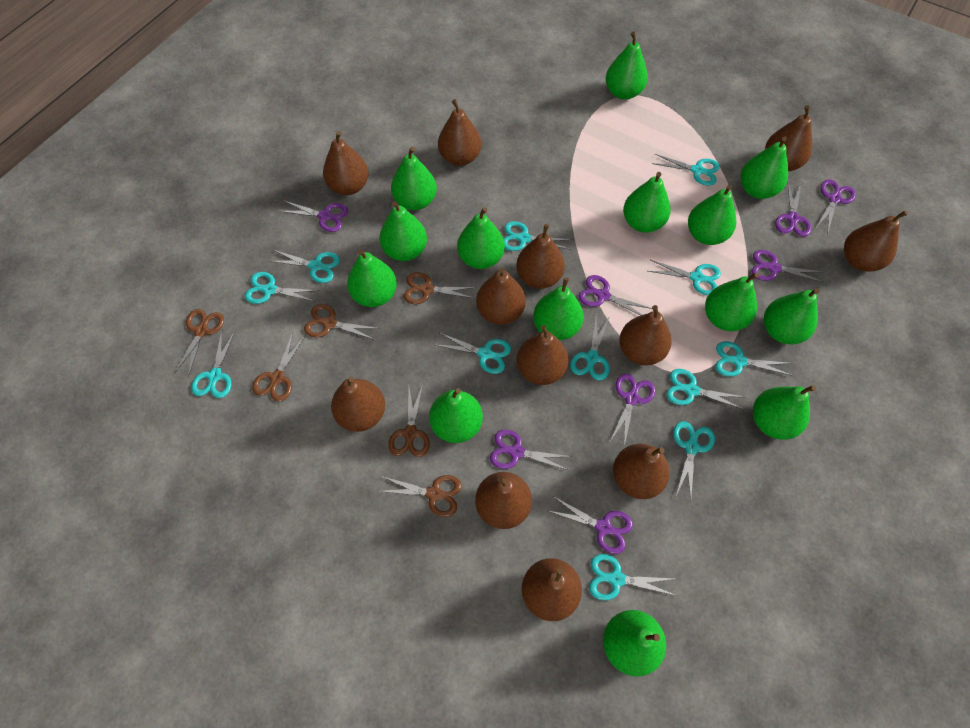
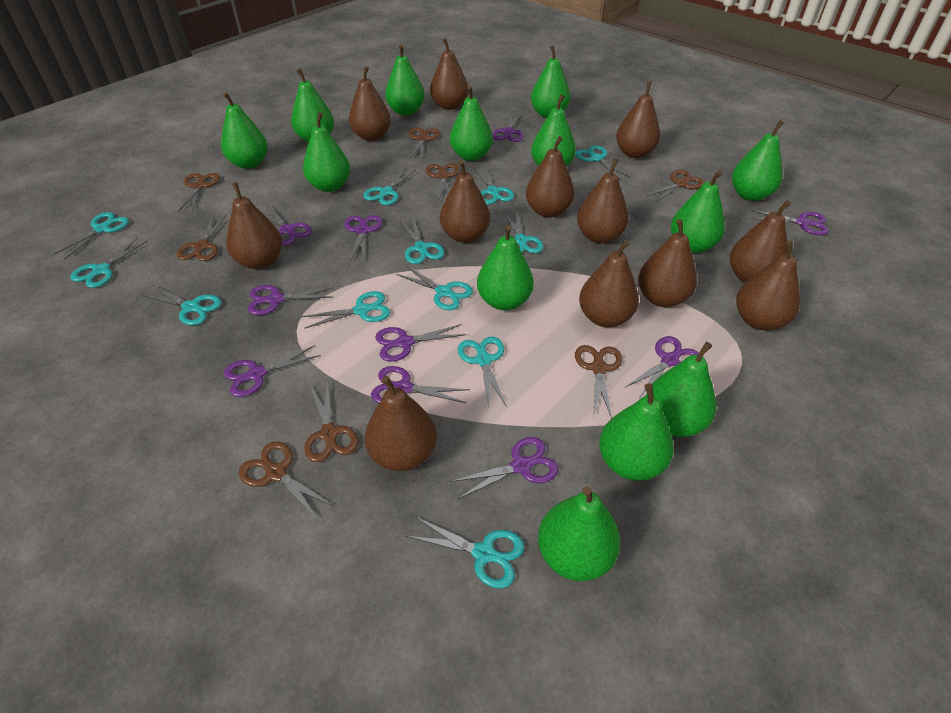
brown scissors: [174,309,224,377] [252,333,306,401] [304,304,380,340] [378,475,462,517] [388,385,430,457] [404,272,477,304] = 6 -> [177,215,226,261] [178,173,220,212] [239,441,335,521] [304,380,359,462] [408,127,440,159] [425,163,460,201] [575,345,622,418] [646,170,704,203] = 8
green pear: [347,249,397,307] [379,201,427,261] [391,147,437,210] [429,388,483,443] [457,207,505,269] [533,277,584,340] [603,610,666,677] [606,32,648,100] [623,172,671,233] [688,185,736,245] [705,272,759,331] [741,137,788,199] [753,385,816,440] [764,288,820,344] = 14 -> [221,92,268,169] [291,68,334,142] [303,112,350,192] [385,44,425,116] [450,85,493,161] [477,225,534,310] [531,45,570,118] [531,94,576,167] [538,486,620,581] [599,383,674,481] [646,342,716,437] [671,170,725,253] [732,121,784,201] = 13
purple scissors: [280,200,348,232] [490,429,572,471] [549,496,633,554] [579,275,652,315] [611,374,655,446] [751,250,824,283] [775,183,811,237] [815,180,856,232] = 8 -> [224,345,321,397] [248,285,334,315] [263,206,312,245] [344,215,382,261] [371,366,470,403] [375,324,466,362] [450,437,559,499] [492,112,524,142] [625,336,699,398] [751,210,829,235] = 10

